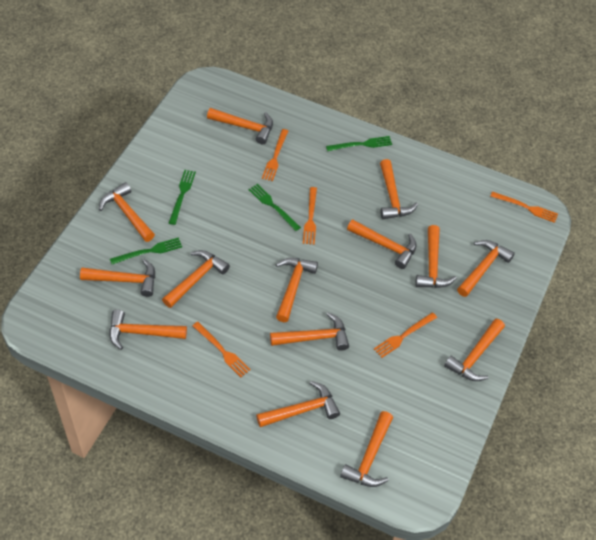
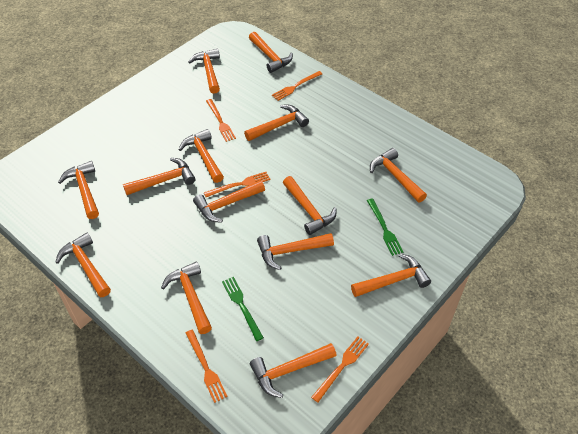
green fork: [110,237,182,264] [169,170,196,225] [249,184,301,231] [326,136,392,151] = 4 -> [222,277,264,341] [367,198,403,256] = 2

